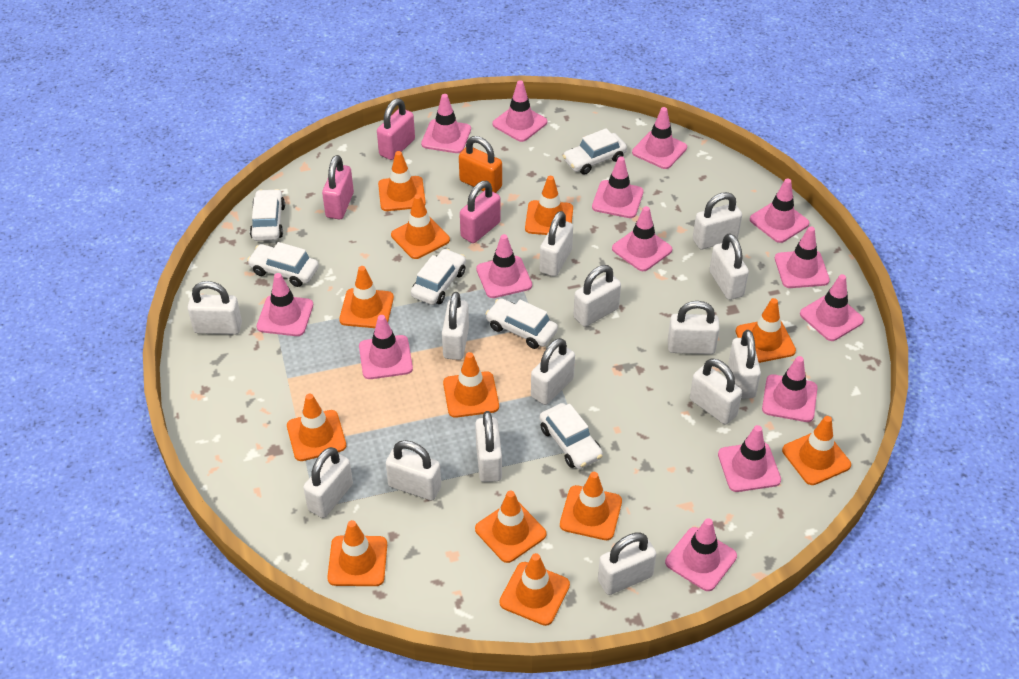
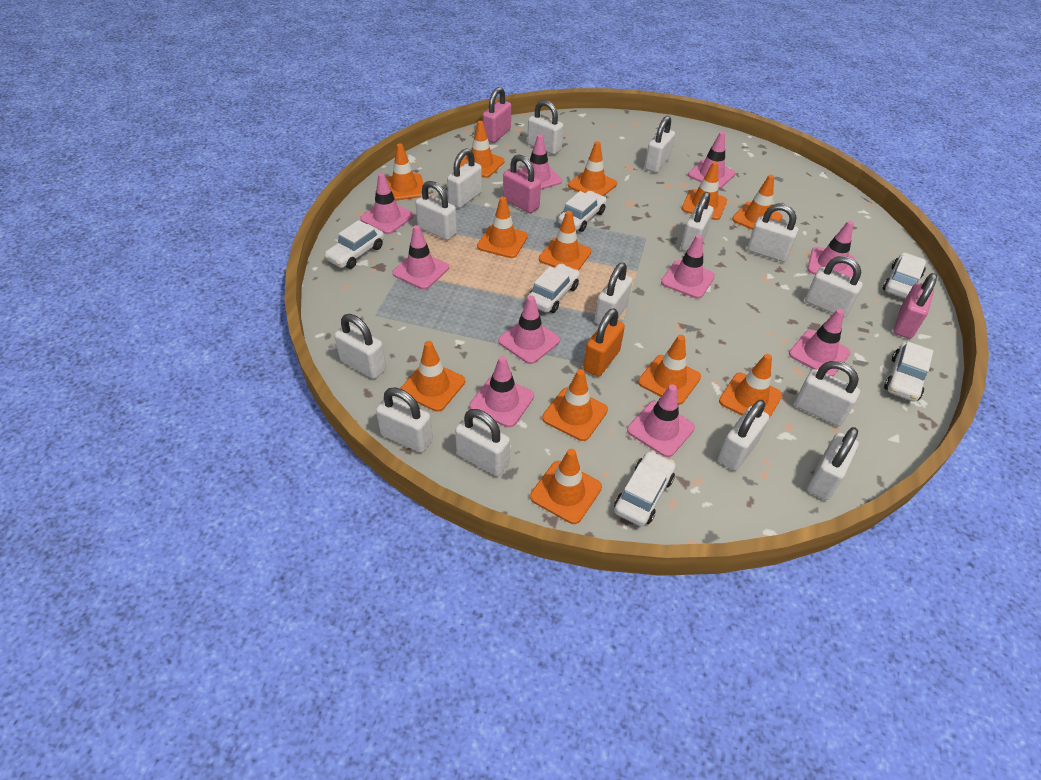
pink traffic cone: [257,273,313,336] [359,315,413,379] [421,94,471,153] [476,234,532,298] [492,80,547,142] [592,156,643,218] [612,206,672,271] [632,107,687,169] [665,518,737,591] [718,425,781,492] [750,179,810,243] [762,356,818,422] [775,226,830,288] [800,274,864,341] = 14 -> [360,173,414,234] [392,225,449,290] [469,356,534,427] [498,295,560,364] [519,134,562,190] [627,384,695,457] [661,235,715,299] [688,132,735,189] [789,309,851,376] [807,221,855,278] = 10

